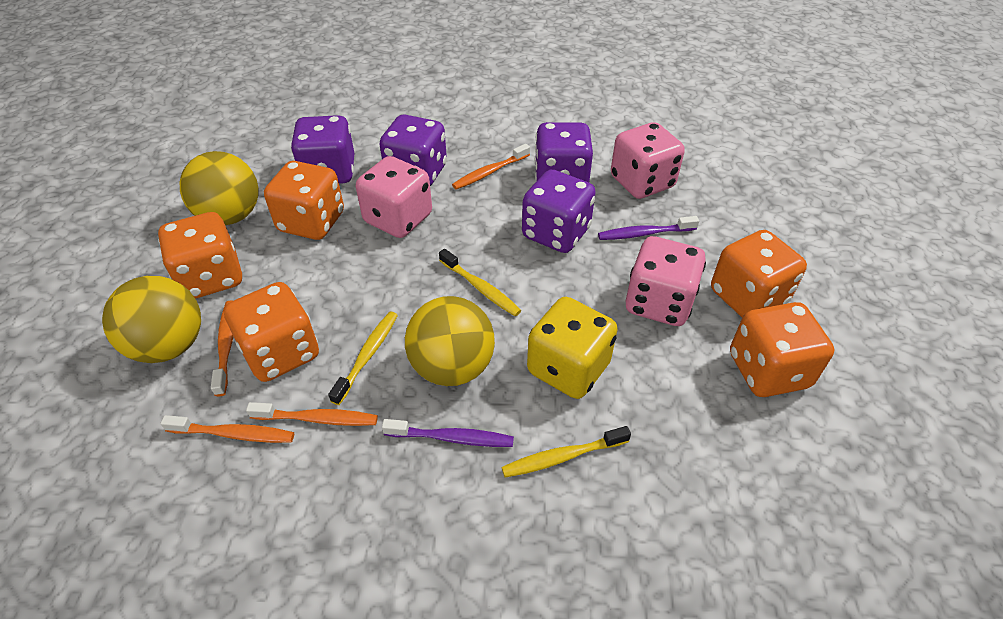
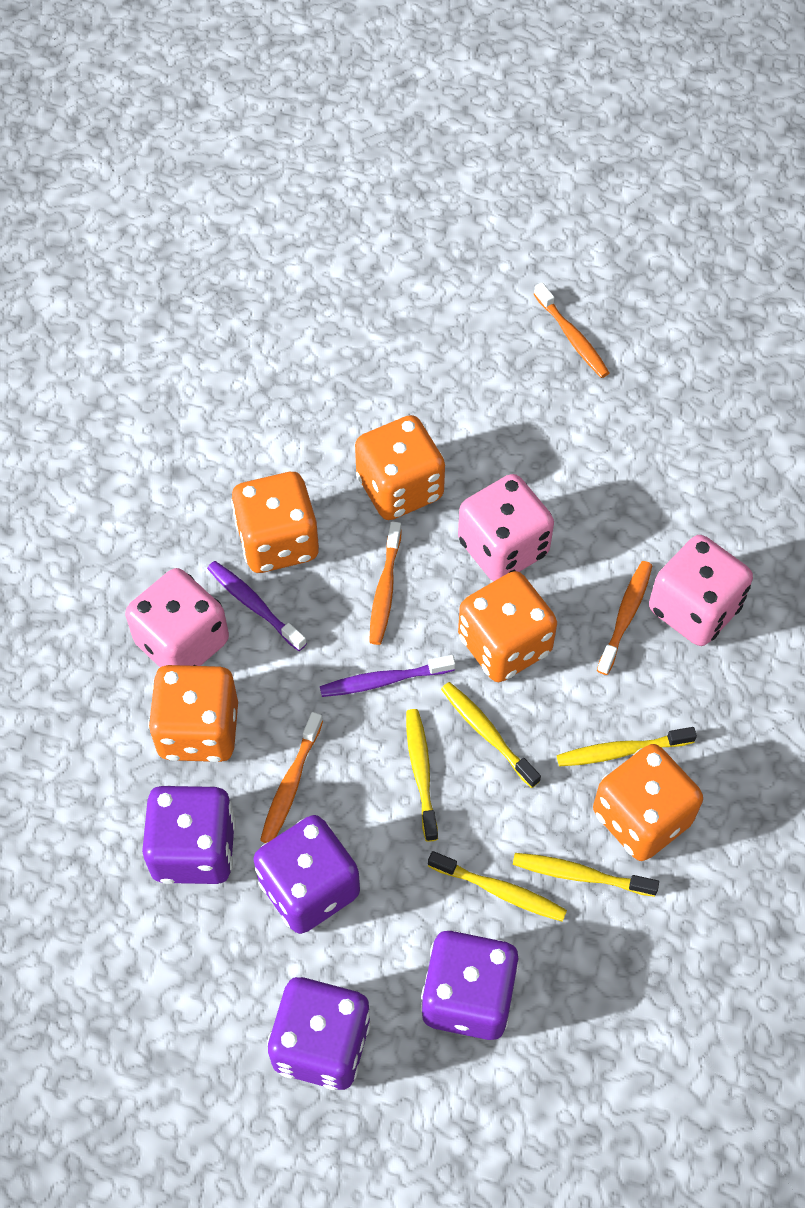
yellow ball: [102,276,201,363] [180,151,259,225] [405,296,495,386] = 3 -> none = 0
yellow dice: [527,297,618,399] = 1 -> none = 0
yellow toothbrush: [328,312,398,405] [439,249,522,316] [502,426,631,478] = 3 -> [406,709,438,842] [428,851,567,922] [441,682,541,788] [513,853,659,897] [557,727,697,767] = 5

